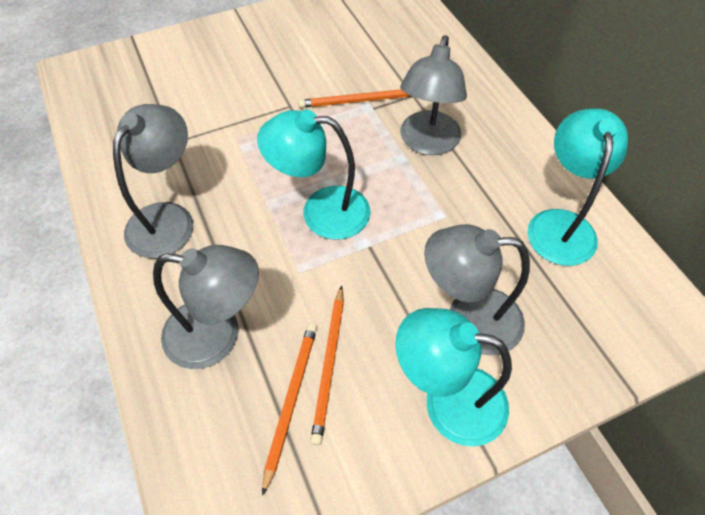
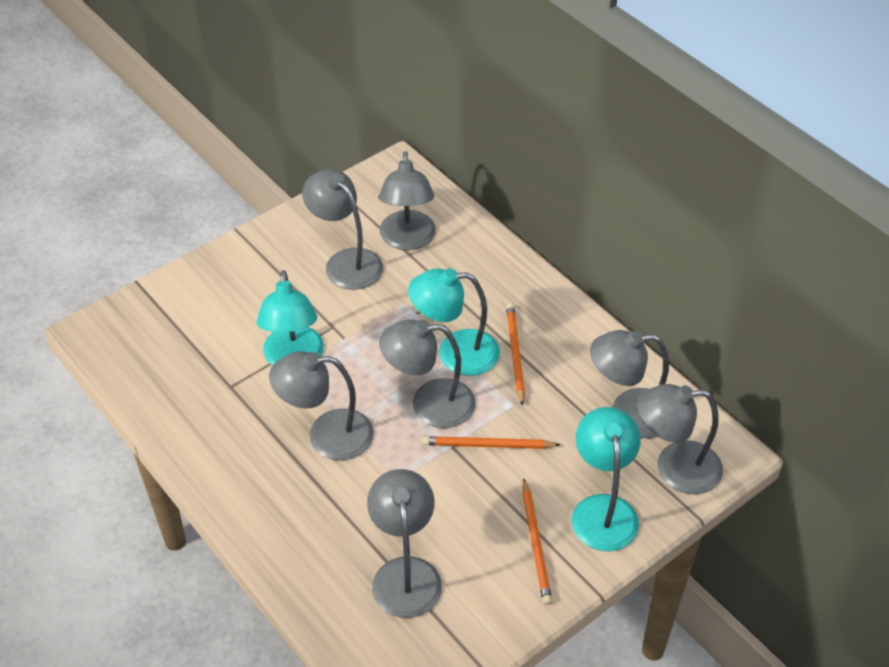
grey lamp: [113,104,194,258] [153,245,259,369] [400,35,467,155] [424,225,530,355] = 4 -> [269,351,374,460] [302,169,383,290] [367,469,442,618] [379,151,436,250] [379,319,475,428] [590,330,669,438] [637,384,723,494] = 7

